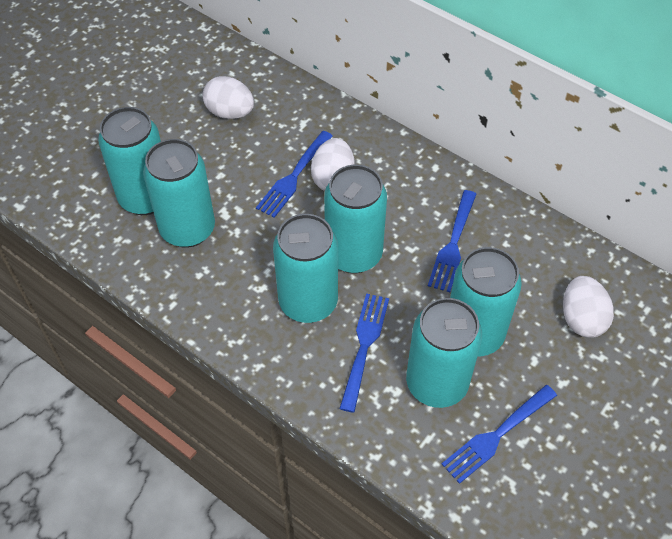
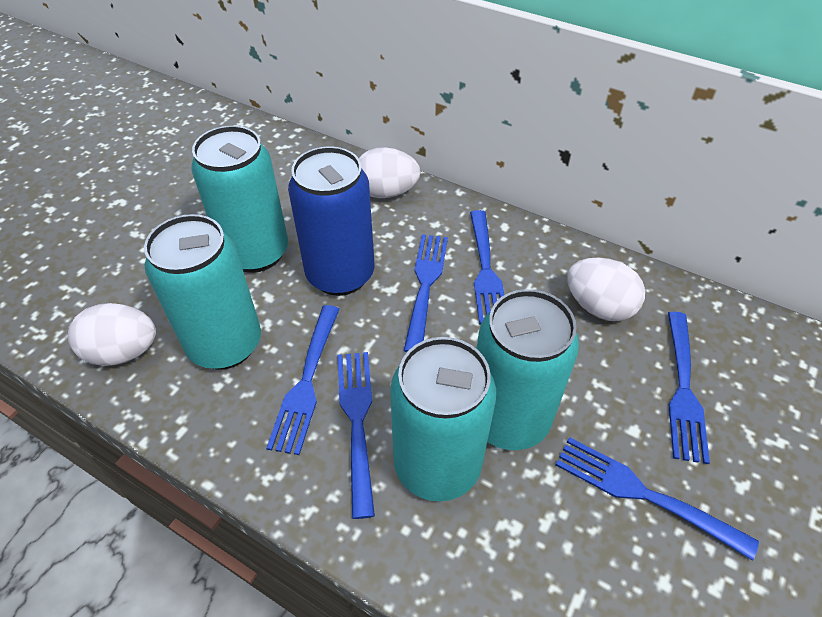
blue can: none = 0 -> [288,146,374,296] = 1
blue fork: [256,131,333,218] [339,293,389,413] [428,190,476,292] [442,385,557,484] = 4 -> [266,305,340,455] [337,352,375,519] [404,234,448,352] [470,210,504,324] [555,437,759,561] [668,312,710,464] = 6
turquoise can: [98,107,161,215] [143,139,215,248] [273,214,338,323] [324,165,387,273] [406,298,482,408] [450,247,522,356] = 6 -> [144,214,261,370] [191,126,288,273] [390,337,496,502] [477,289,579,450] = 4

